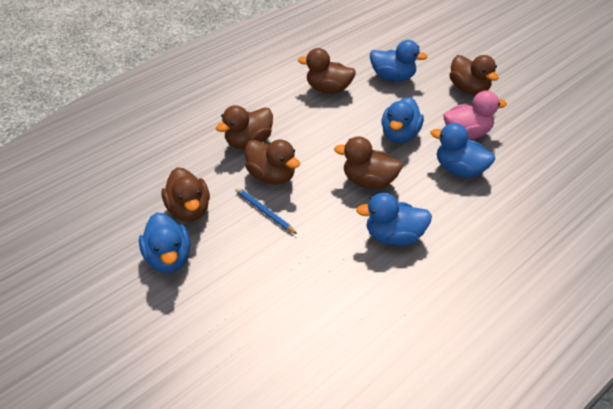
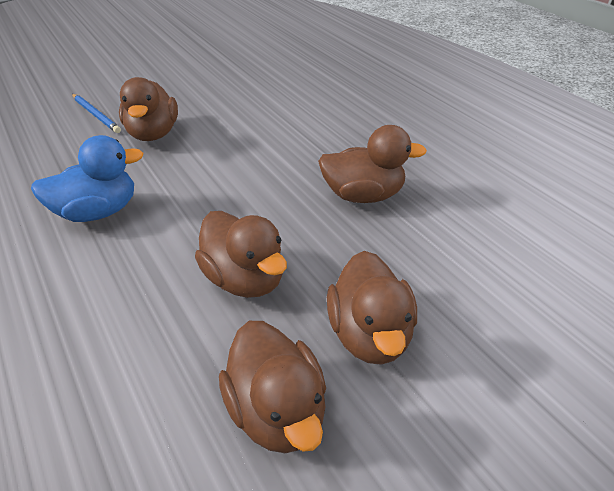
blue duck: [139,212,190,273] [356,193,432,246] [370,40,428,81] [381,97,424,143] [431,123,495,178] = 5 -> [31,135,144,222] = 1
brown duck: [162,167,210,222] [216,105,273,149] [245,139,300,185] [298,48,356,94] [334,136,403,189] [449,55,499,95] = 6 -> [119,77,178,141] [195,211,287,298] [219,321,326,453] [318,125,427,203] [327,251,417,365] = 5
pink duck: [443,90,507,139] = 1 -> none = 0

